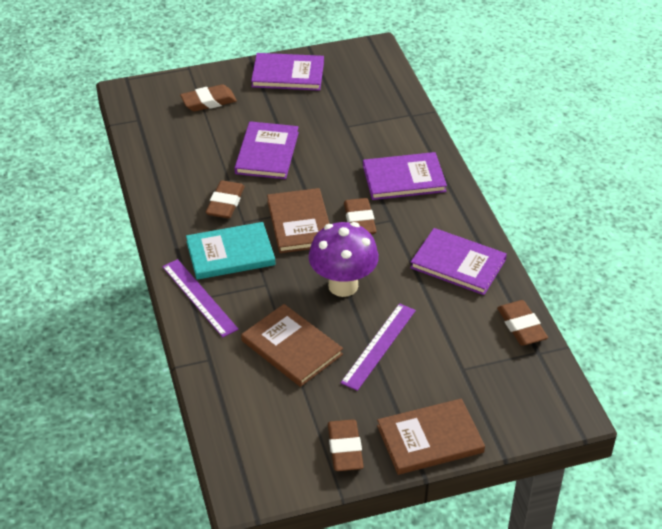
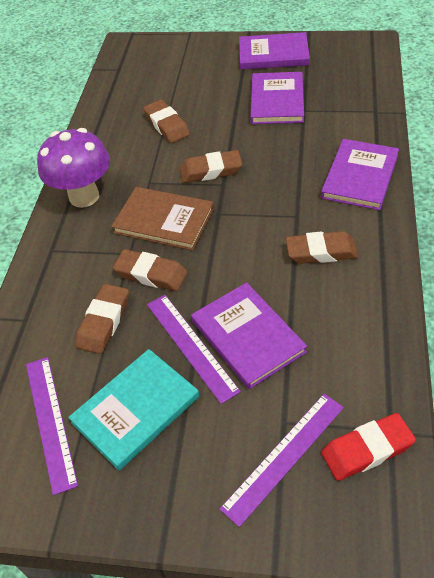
brown book: [241,304,343,387] [267,188,329,253] [377,398,485,475] = 3 -> [111,187,214,251] = 1
purple ruler: [162,259,239,337] [341,303,416,391] = 2 -> [26,357,78,496] [147,295,241,404] [219,394,344,527] = 3
red eraser: none = 0 -> [321,413,416,481] = 1

